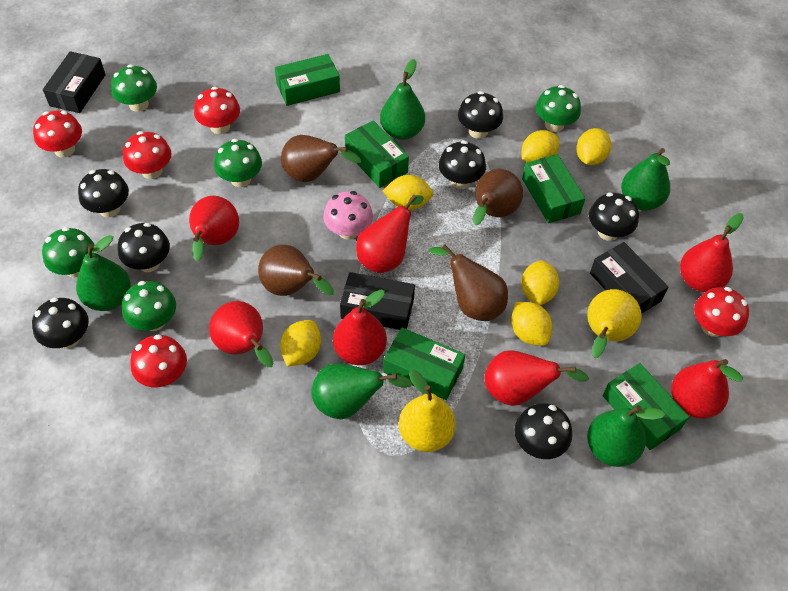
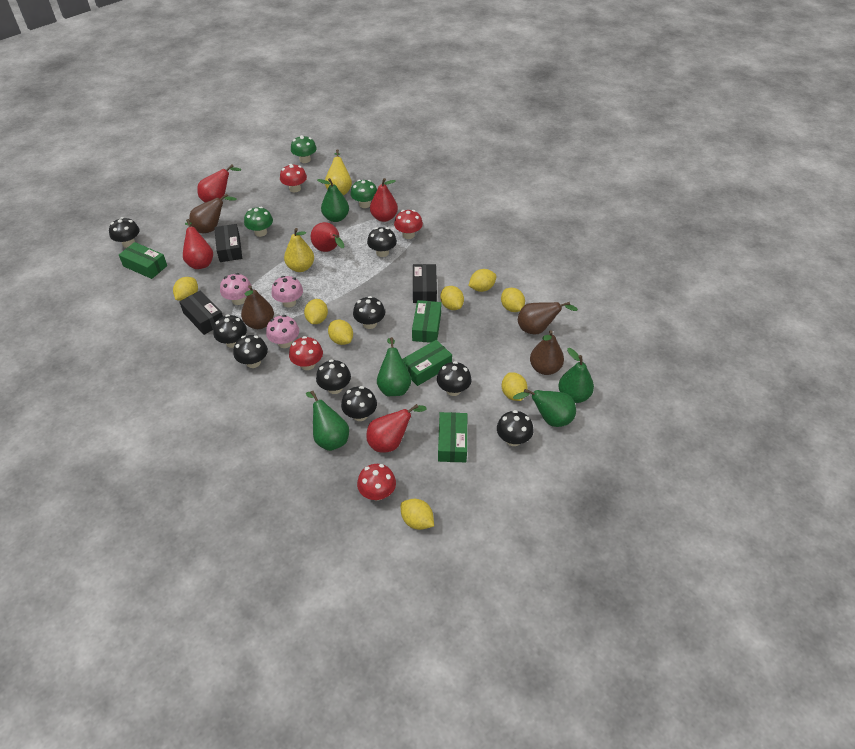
black mushroom: [32,298,89,349] [78,169,129,217] [118,223,170,272] [439,140,486,189] [458,91,503,139] [514,403,572,459] [589,193,639,241] = 7 -> [109,217,139,248] [213,314,247,348] [234,335,268,368] [316,359,351,394] [341,386,377,421] [353,296,385,329] [367,227,397,257] [437,361,472,396] [497,410,534,446] = 9
green box: [275,54,340,106] [345,120,409,188] [383,327,465,400] [522,154,585,223] [603,363,689,450] = 5 -> [119,242,167,279] [402,340,452,386] [412,300,441,343] [438,412,467,462] = 4
green mushroom: [42,227,95,278] [111,64,157,112] [122,281,176,331] [214,139,262,187] [536,85,581,132] = 5 -> [244,207,273,237] [291,135,317,163] [350,180,377,208] = 3
pink mushroom: [323,191,373,240] = 1 -> [220,273,251,305] [266,315,299,348] [271,276,303,308] = 3
red mushroom: [33,110,82,158] [123,131,171,179] [130,334,187,387] [194,87,240,134] [694,287,749,337] = 5 -> [280,164,307,192] [289,336,323,370] [357,464,396,501] [394,210,423,239] = 4
red pear: [189,196,239,261] [209,301,273,367] [333,290,387,365] [356,194,424,273] [485,350,589,406] [671,359,743,419] [680,213,744,292] = 7 -> [183,219,213,269] [197,165,241,203] [311,222,344,252] [366,404,427,453] [370,178,398,222] = 5
yellow lemon: [280,320,321,367] [383,175,433,210] [511,302,552,346] [521,260,559,306] [522,130,559,162] [576,128,611,165] = 6 -> [173,277,198,301] [304,299,328,324] [328,320,353,345] [401,499,434,530] [440,286,464,310] [468,269,497,292] [501,288,525,312] [502,372,528,401] = 8

